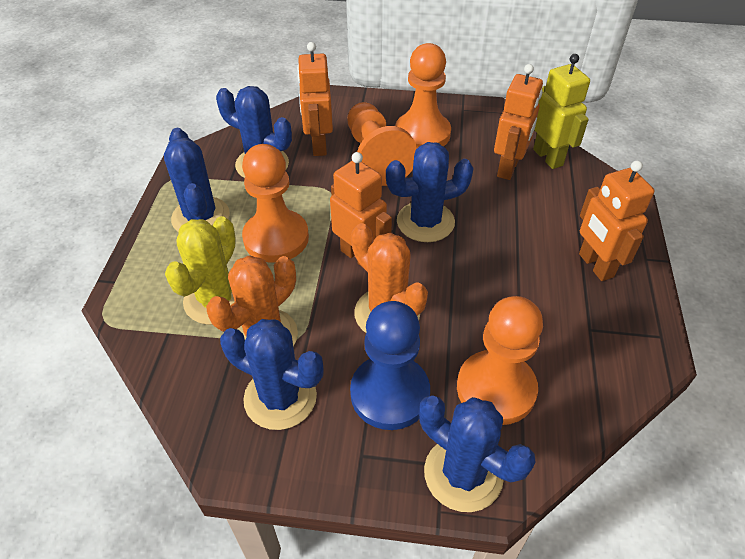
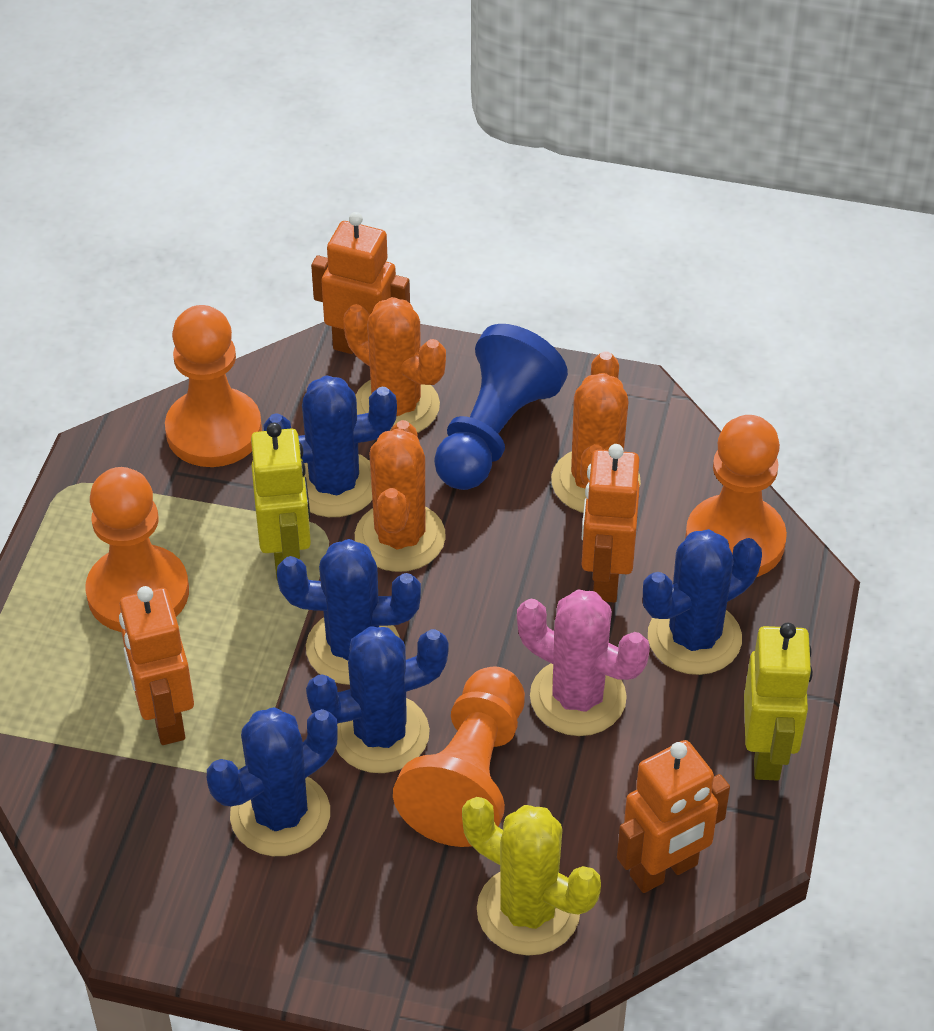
orange cactus: [206,255,298,347] [351,223,428,333] = 2 -> [343,297,446,433] [355,420,446,572] [551,351,641,513] = 3
pink cactus: none = 0 -> [517,590,650,736] = 1
yellow robot: [533,54,590,169] = 1 -> [251,423,311,581] [744,623,813,781] = 2

